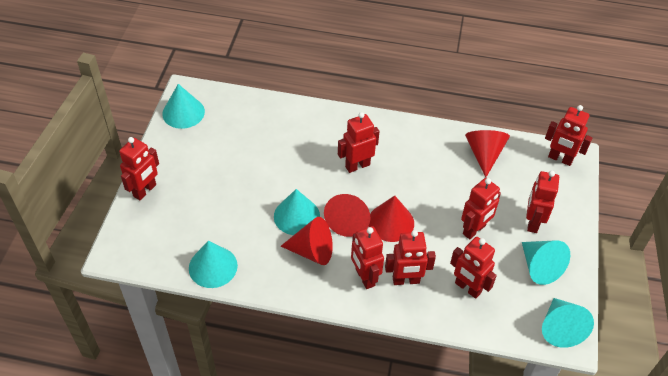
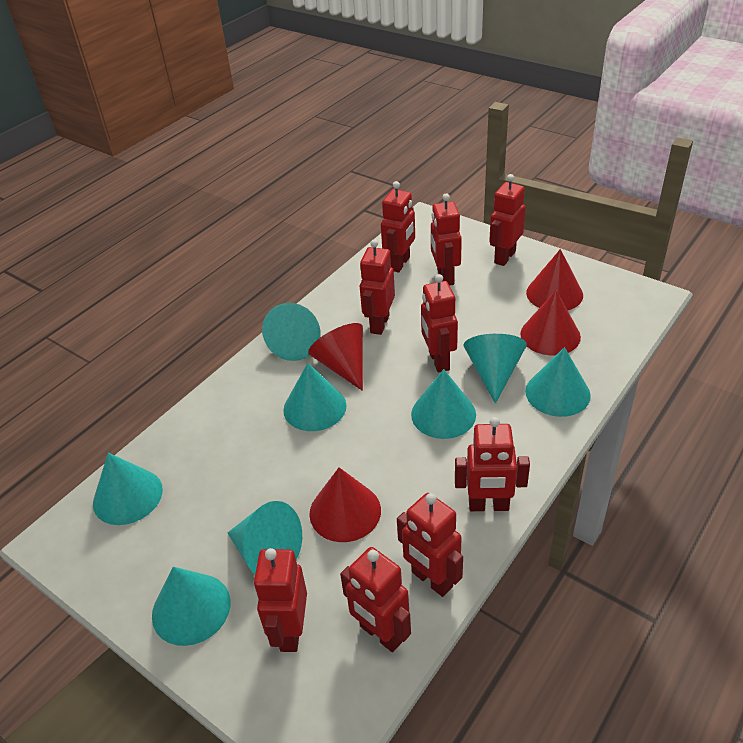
red robot: [119,137,159,200] [338,112,380,173] [351,226,384,289] [385,230,436,285] [450,237,497,299] [461,178,501,239] [526,171,559,233] [545,105,592,166] = 8 -> [254,548,307,652] [340,547,411,652] [360,239,395,335] [381,181,415,273] [397,493,463,597] [421,274,458,373] [431,194,462,286] [455,417,530,511] [489,174,526,266] = 9
turquoise cone: [162,84,205,129] [189,241,238,288] [274,189,320,235] [522,240,570,285] [542,298,594,348] = 5 -> [93,453,163,525] [152,567,230,646] [227,501,302,574] [262,303,321,361] [283,363,346,431] [411,369,476,439] [464,334,527,404] [525,347,591,417] = 8

